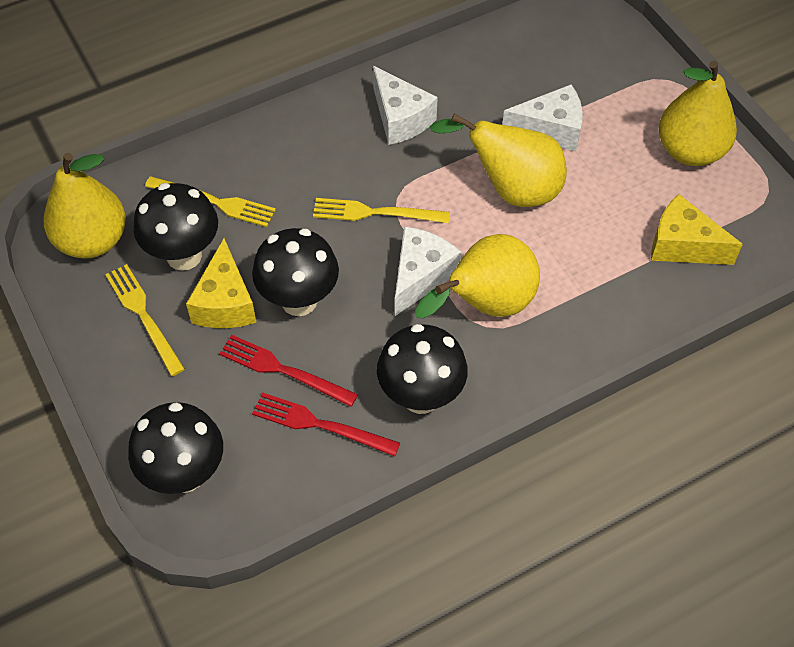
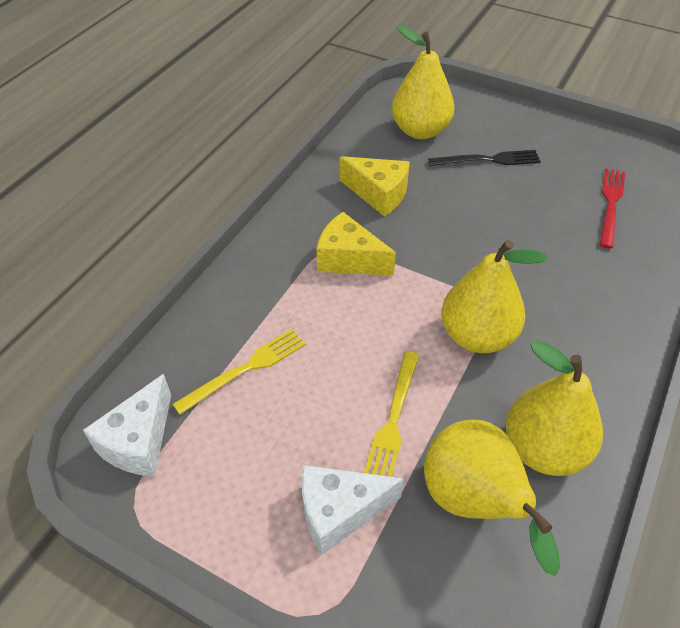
black fork: none = 0 -> [428,150,541,166] = 1
black mushroom: [128,402,223,494] [134,183,218,271] [252,228,339,316] [377,324,468,414] = 4 -> none = 0
red fork: [219,335,358,407] [252,393,400,456] = 2 -> [599,169,625,249] = 1
white cheese: [373,66,438,145] [395,226,461,316] [502,84,582,151] = 3 -> [83,374,171,476] [301,465,404,555] = 2
yellow fork: [105,264,185,376] [145,176,276,227] [313,198,450,223] = 3 -> [173,329,306,415] [364,351,419,477] = 2

